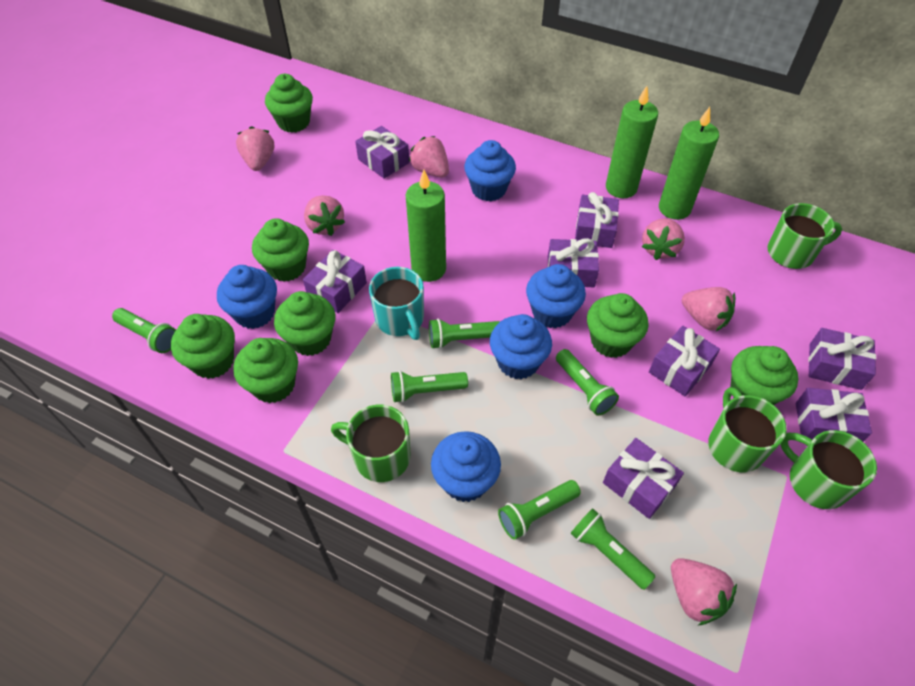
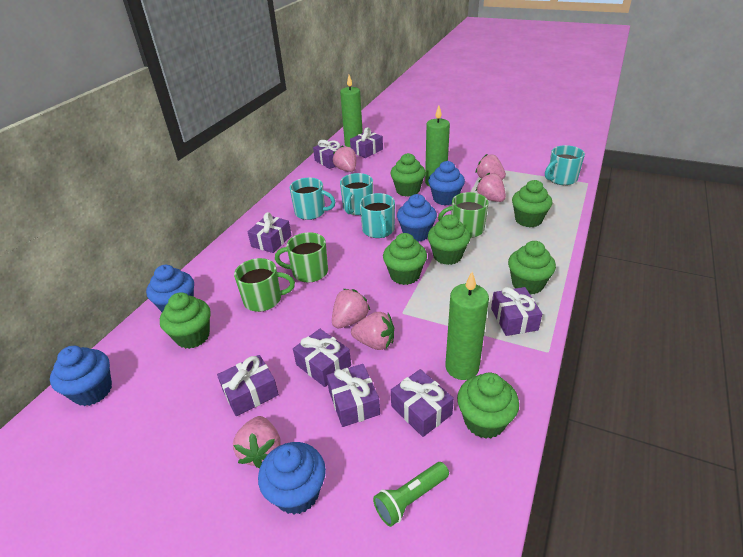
green flashlight: [112,308,176,353] [391,371,468,403] [429,318,499,349] [498,480,581,540] [556,349,619,416] [571,508,656,590] = 6 -> [373,462,449,527] = 1
green mug: [331,405,410,482] [708,387,787,472] [767,203,842,269] [780,430,877,509] = 4 -> [234,258,295,312] [275,232,328,283] [438,192,489,238] = 3
turquoise mug: [369,267,424,340] = 1 -> [290,178,335,220] [340,173,373,215] [359,193,395,238] [545,145,585,185] = 4

